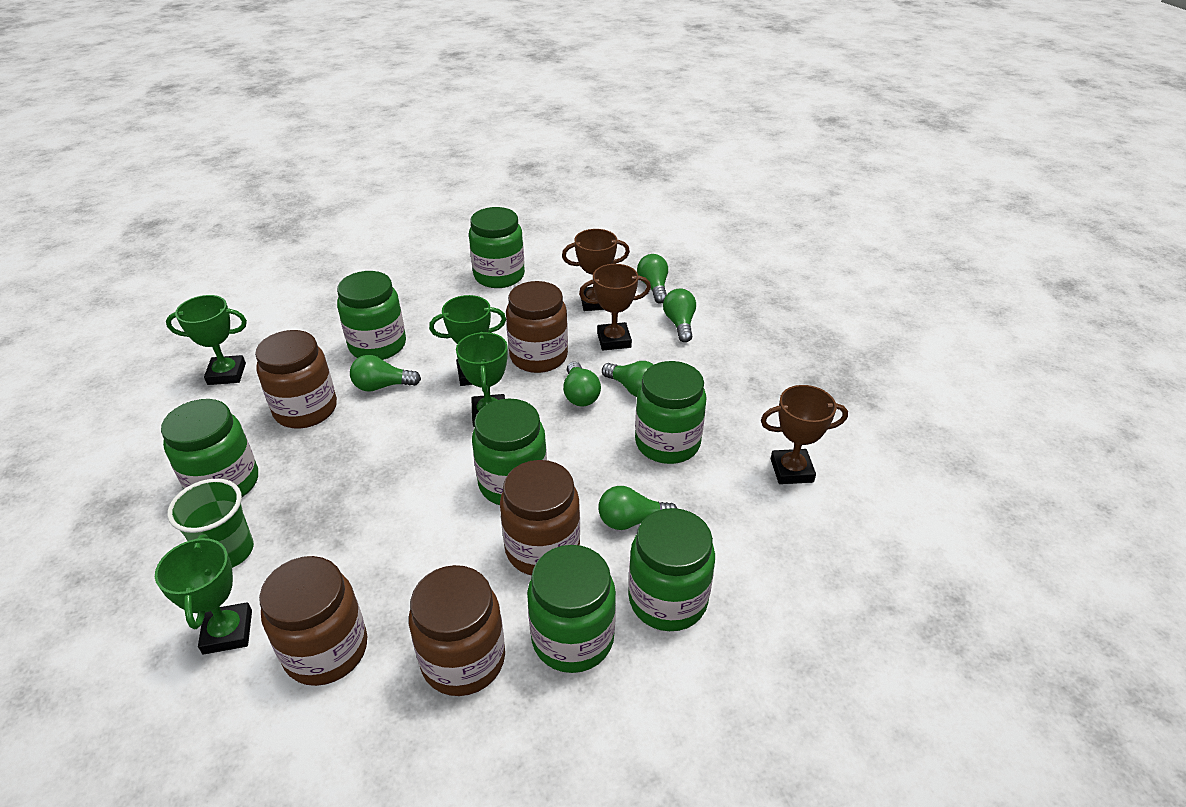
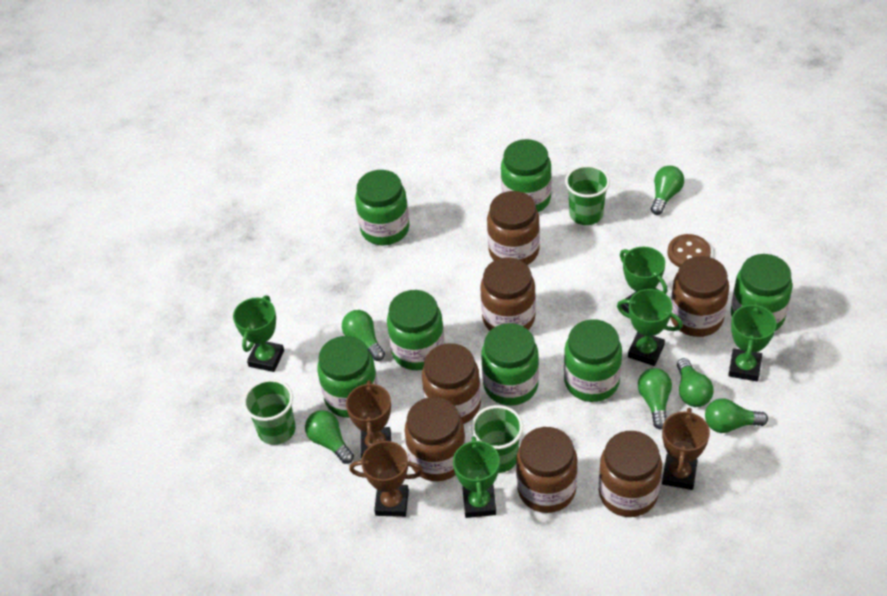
brown button: none = 0 -> [668,234,711,267] = 1
brown jar: [255,330,337,428] [259,556,367,686] [409,565,505,696] [500,460,580,575] [506,281,568,373] = 5 -> [405,397,466,481] [422,343,481,424] [480,258,536,331] [487,191,540,265] [516,427,578,513] [599,431,662,517] [670,256,729,337] = 7
green cup: [167,478,254,568] = 1 -> [243,379,295,445] [471,405,523,473] [565,165,610,225] = 3
green trophy: [155,535,252,654] [166,295,247,385] [429,295,506,386] [456,332,508,427] = 4 -> [233,295,284,372] [453,436,500,518] [617,289,683,366] [620,247,667,313] [728,303,776,381] = 5

